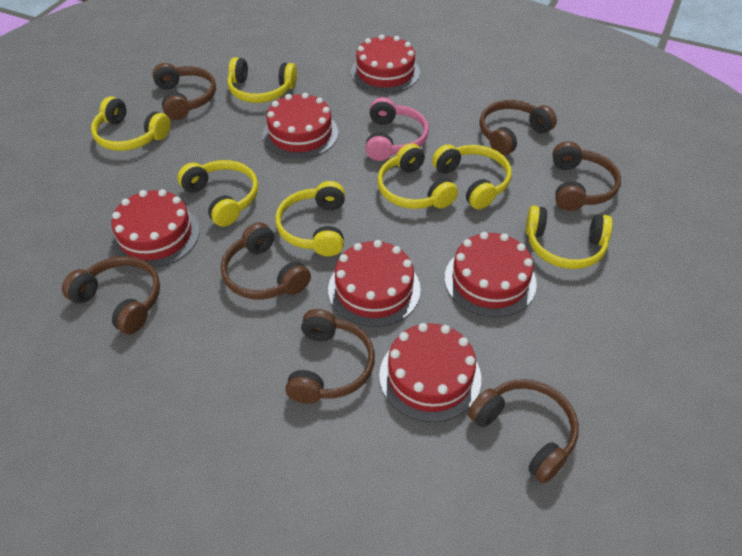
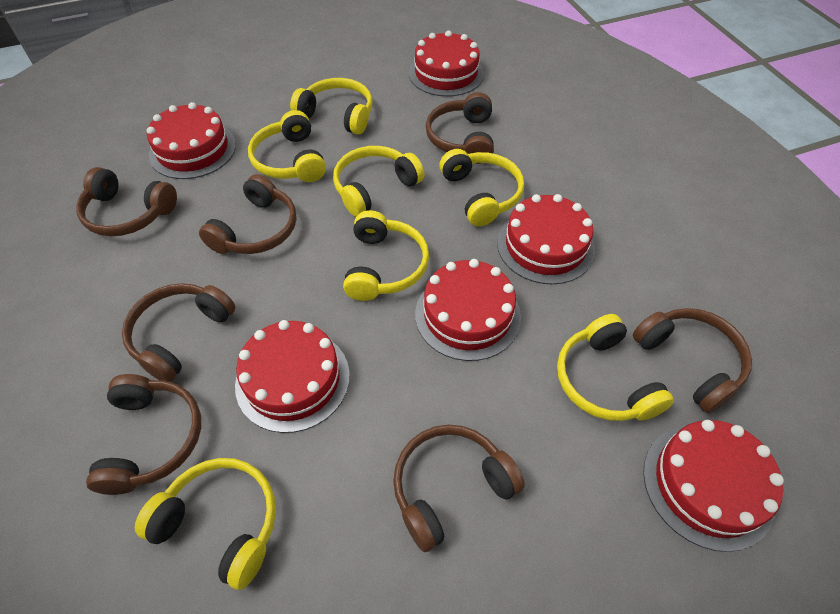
pink headphones: [365,97,429,161] = 1 -> none = 0

